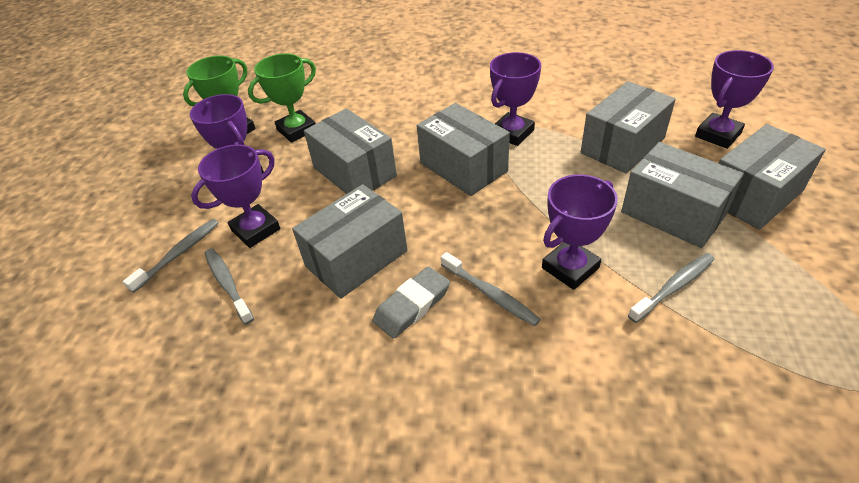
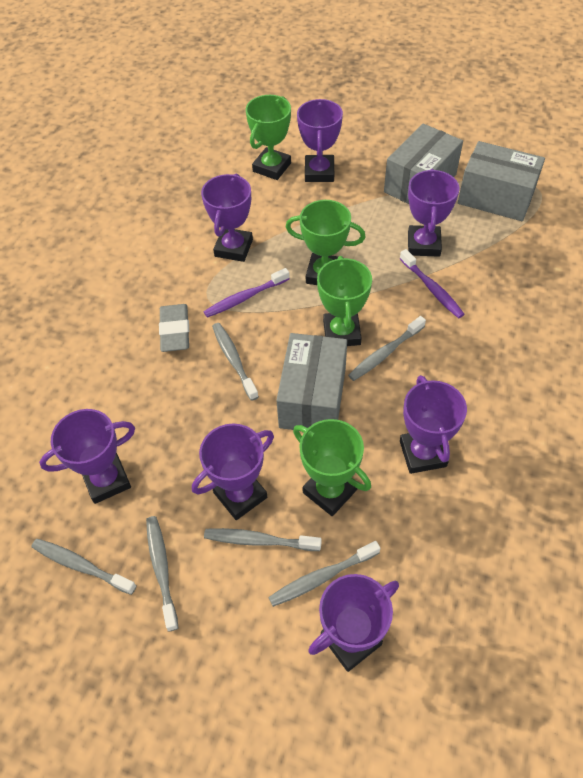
green trophy: [183,56,255,134] [248,54,316,142] = 2 -> [246,95,291,180] [286,200,365,285] [293,419,371,516] [317,256,372,346] = 4
grey box: [292,184,407,299] [304,108,397,194] [417,103,510,196] [581,81,676,174] [621,142,744,248] [719,124,826,230] = 6 -> [276,333,347,430] [384,123,463,204] [458,141,545,221] = 3
grey toothbrush: [123,219,219,293] [205,248,254,325] [441,252,541,326] [628,253,715,323] = 4 -> [32,539,137,595] [146,516,178,631] [204,528,322,551] [212,323,259,401] [268,541,380,607] [348,316,426,381] = 6
purple toothbrush: none = 0 -> [204,268,289,318] [400,249,465,319] = 2
purple trophy: [190,94,264,173] [191,144,280,248] [490,52,541,146] [542,174,618,290] [695,50,774,149] = 5 -> [39,409,135,504] [192,424,274,520] [201,174,253,262] [297,99,343,182] [308,574,399,672] [400,375,467,474] [408,169,460,257] = 7

